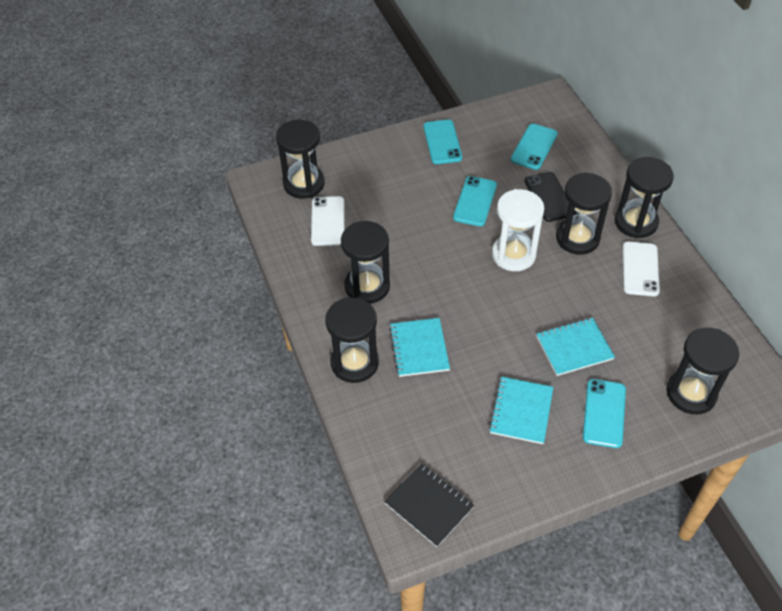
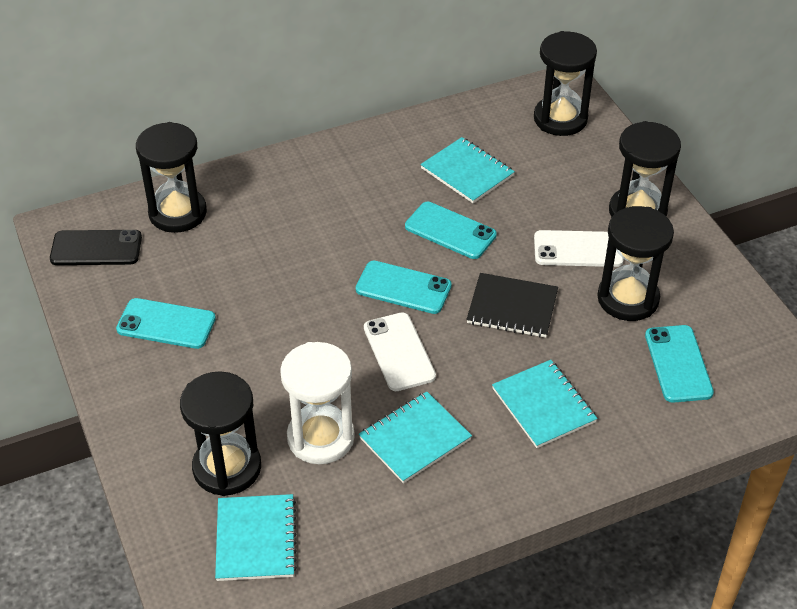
black hourglass: [276,120,325,199] [325,297,379,383] [341,221,390,304] [556,172,612,255] [614,157,674,238] [667,328,739,414] = 6 -> [136,122,207,233] [180,371,261,496] [534,31,597,136] [597,206,674,321] [609,121,681,217] = 5
turquoise notebook: [389,318,450,377] [489,377,553,444] [537,318,615,376] = 3 -> [215,494,297,581] [359,391,472,483] [420,137,515,203] [492,360,598,448] = 4

